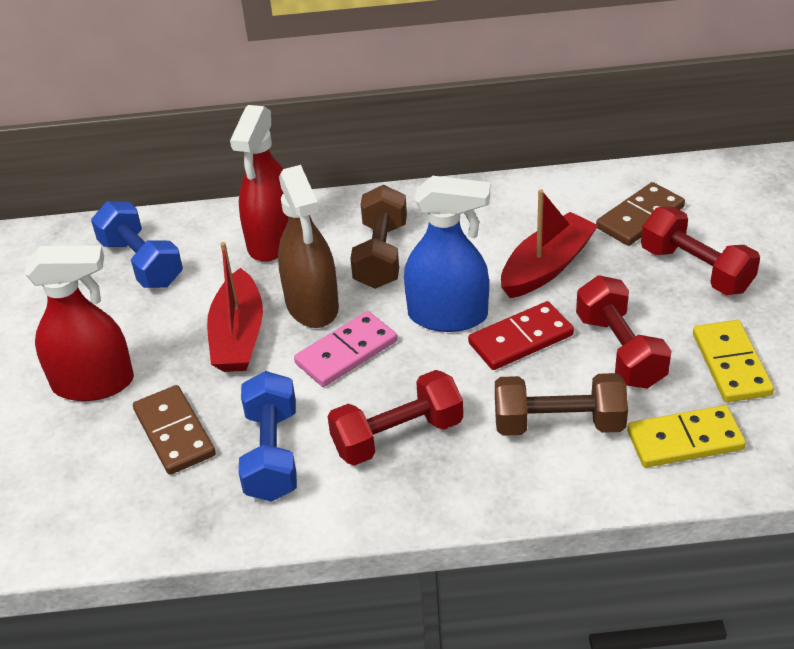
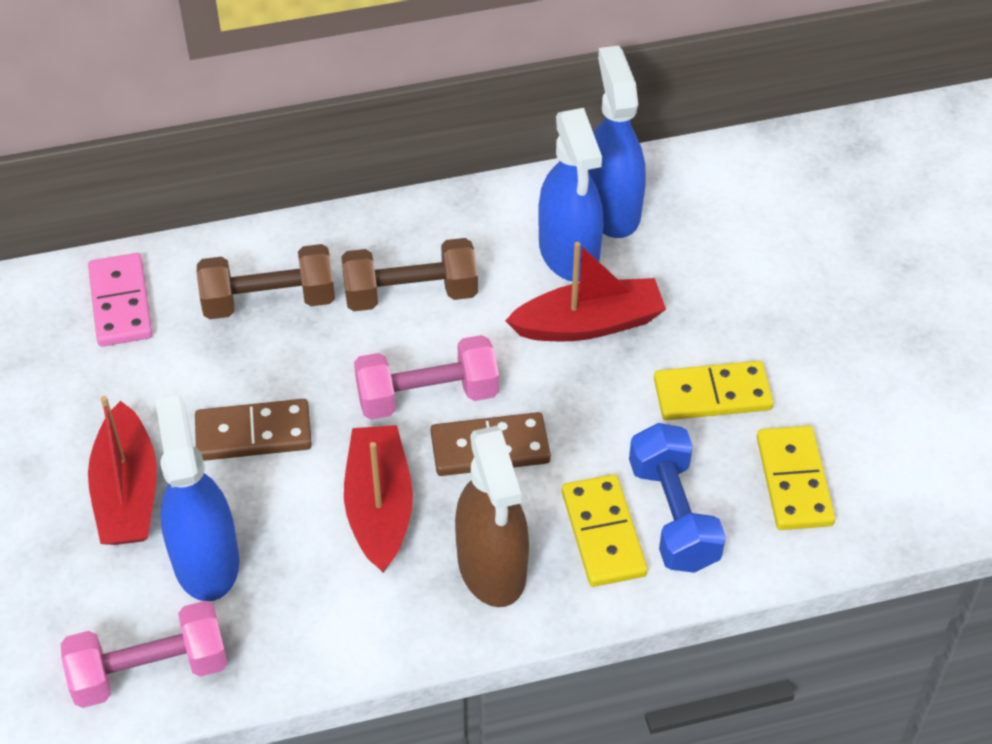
blue dumbbell: [91,201,183,288] [239,371,297,502] = 2 -> [629,423,726,573] = 1
blue spray bottle: [404,176,490,332] = 1 -> [155,395,239,601] [538,108,603,282] [588,46,646,238] = 3
pink dumbbell: none = 0 -> [61,601,228,708] [354,335,499,419] = 2
red boat: [207,242,263,372] [501,189,598,298] = 2 -> [88,396,157,545] [344,425,413,573] [505,242,666,341] = 3
red domino: [468,301,574,370] = 1 -> none = 0
red dumbbell: [328,370,463,466] [576,275,672,389] [641,207,760,295] = 3 -> none = 0
red spray bottle: [25,246,134,401] [230,105,289,262] = 2 -> none = 0
yellow domino: [627,405,746,468] [693,320,774,402] = 2 -> [562,474,648,587] [654,361,774,420] [757,426,835,530] = 3

